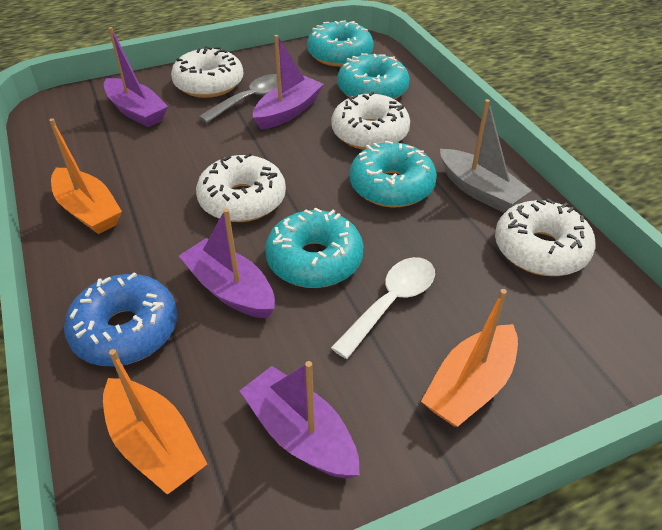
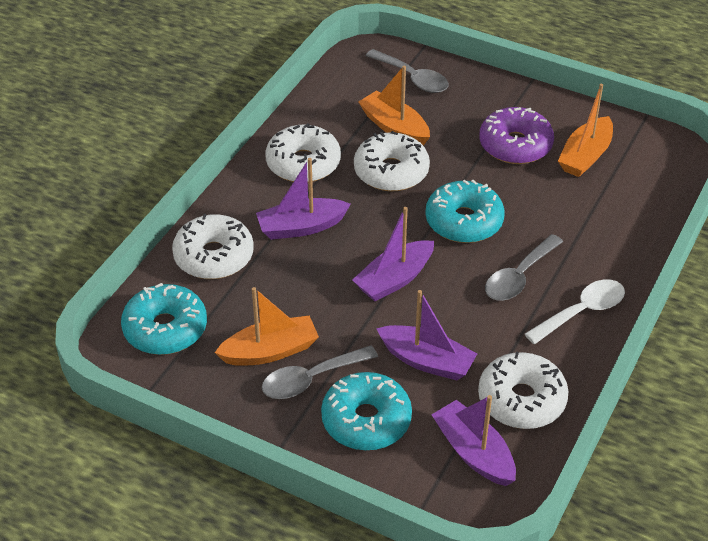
blue donut: [64,273,177,366] = 1 -> none = 0
grey boat: [440,99,532,212] = 1 -> none = 0
grey spoon: [199,74,278,123] = 1 -> [262,345,378,399] [365,49,449,93] [485,234,563,301] = 3
purple donut: none = 0 -> [479,107,554,164] = 1
turquoise donut: [265,207,364,288] [307,20,374,67] [337,53,410,99] [350,141,437,207] = 4 -> [121,283,207,355] [321,372,412,450] [425,180,505,243] = 3

